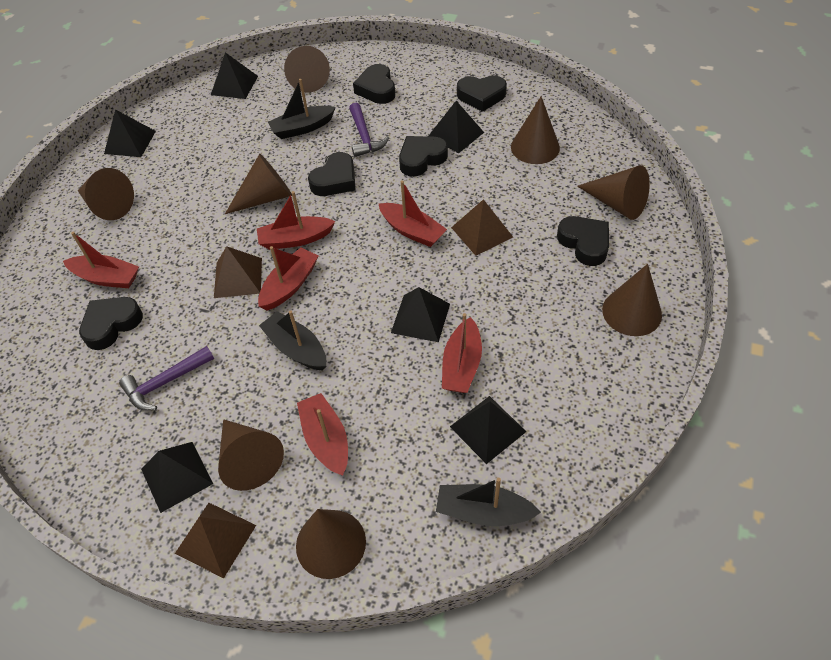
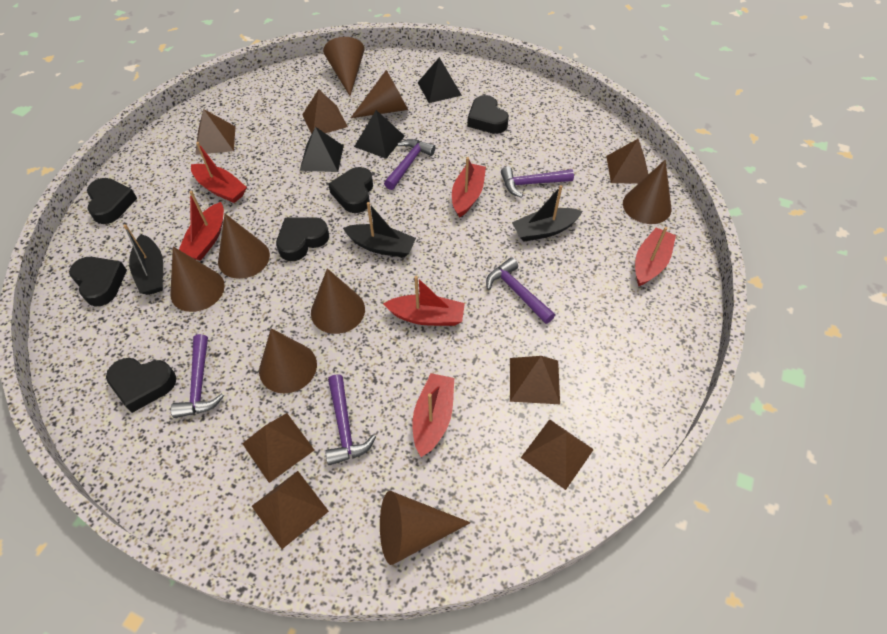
black pyramid: [104,109,156,157] [141,442,213,513] [211,52,258,99] [391,287,450,342] [429,101,484,153] [450,396,527,464] = 6 -> [300,127,344,172] [354,110,405,159] [418,57,462,103] = 3
brown pyramid: [175,503,256,578] [214,246,262,298] [451,199,513,256] = 3 -> [195,109,236,155] [242,413,314,483] [252,471,329,549] [302,89,348,134] [510,356,560,404] [521,419,594,490] [606,139,648,184] = 7
purple hammer: [119,346,214,410] [349,103,389,157] = 2 -> [171,334,224,418] [325,374,376,465] [384,139,435,190] [486,257,555,324] [501,166,574,198] = 5

